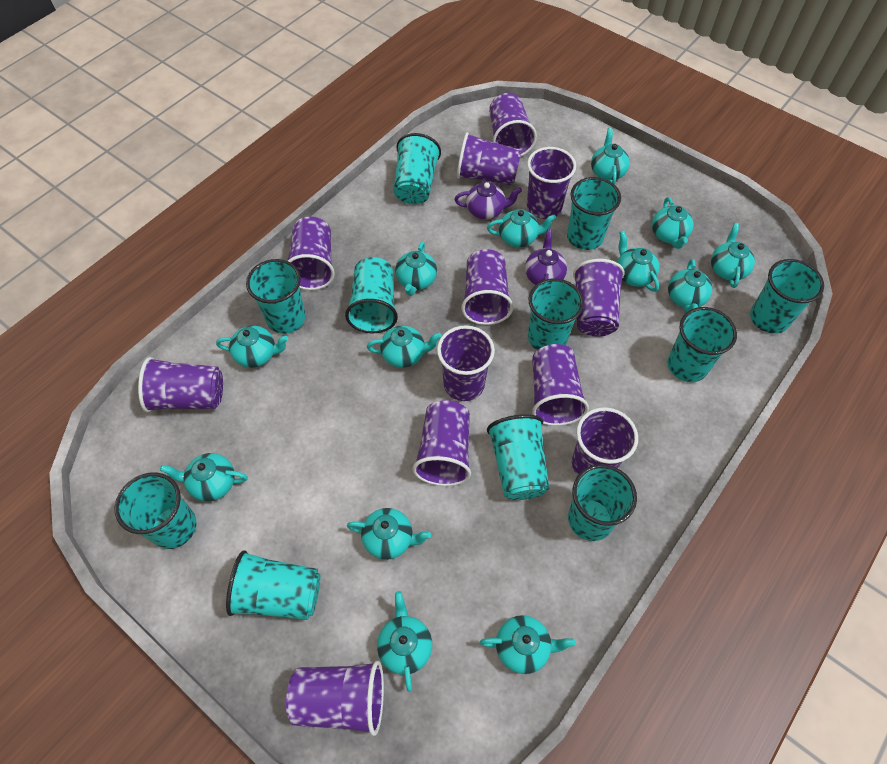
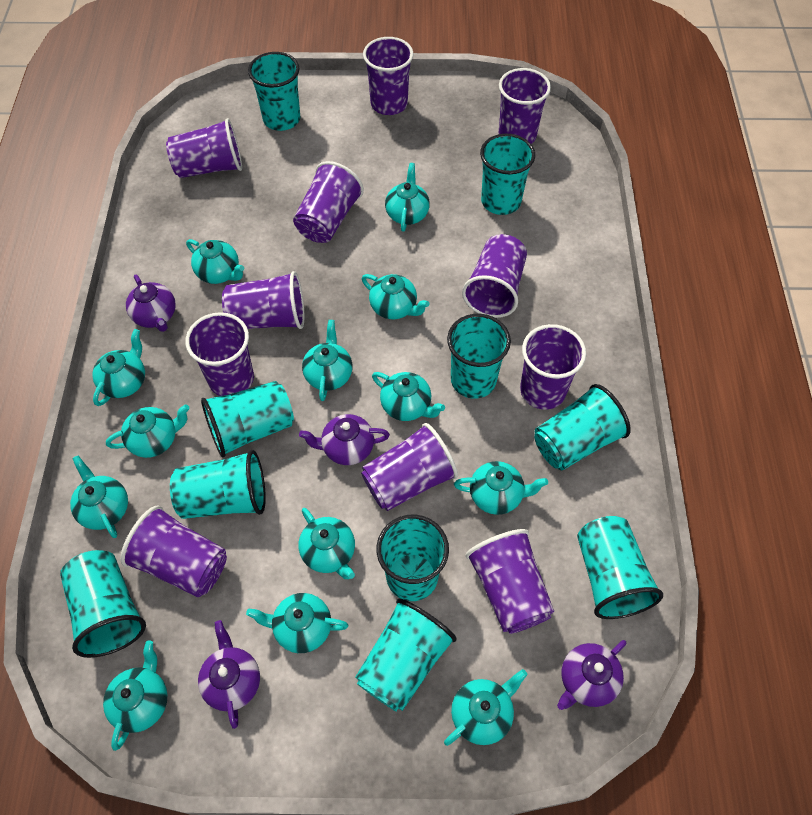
purple cup: [138,357,223,412] [286,661,384,736] [287,217,335,290] [412,400,471,486] [437,325,495,401] [457,132,521,185] [461,249,513,325] [489,93,537,157] [527,147,576,219] [532,344,589,426] [572,407,638,476] [573,259,625,337] = 12 -> [120,506,227,597] [166,118,242,178] [185,312,254,396] [222,271,304,329] [293,161,364,243] [361,423,458,511] [363,37,413,115] [462,234,527,318] [465,529,554,634] [499,68,551,144] [520,324,586,409] = 11
purple teapot: [455,182,522,219] [525,229,567,285] = 2 -> [126,274,176,332] [198,620,260,729] [299,414,390,465] [557,640,626,710] = 4
turquoise cup: [115,472,197,549] [226,550,320,620] [246,259,306,334] [345,257,398,333] [393,133,441,204] [487,414,549,500] [528,279,584,350] [567,177,621,250] [568,464,637,541] [667,307,737,382] [750,259,824,334] = 11 -> [60,550,146,658] [170,450,266,519] [201,381,294,457] [248,52,300,131] [355,598,456,711] [377,515,449,601] [447,314,511,399] [480,134,535,215] [534,384,631,470] [577,516,663,619] = 10

